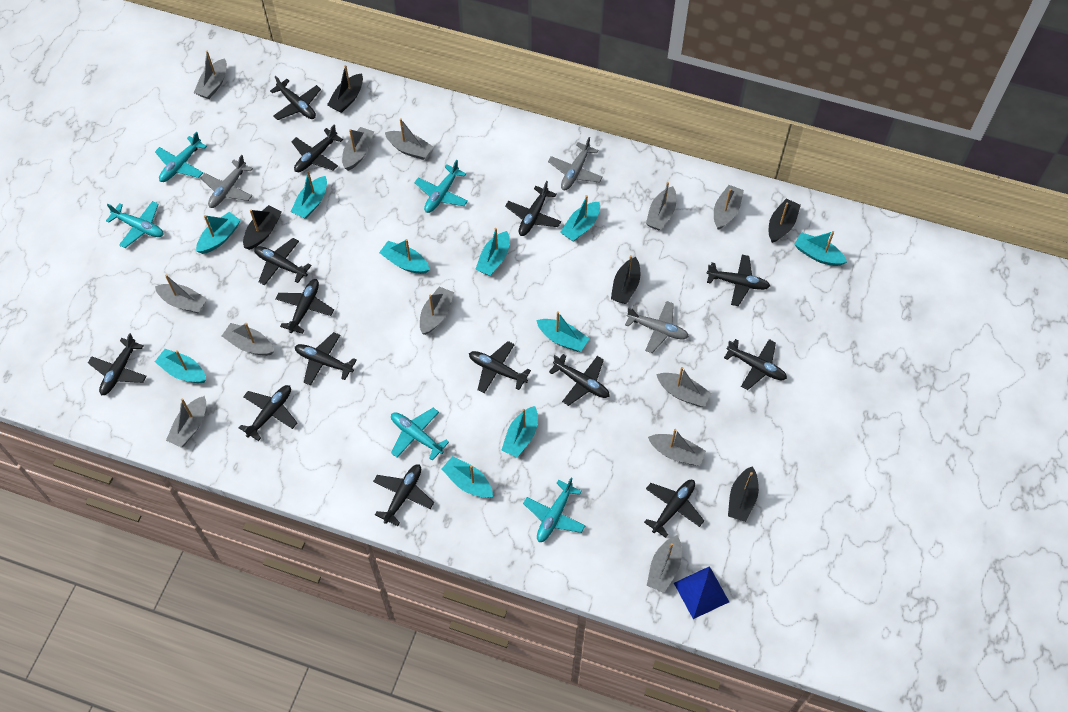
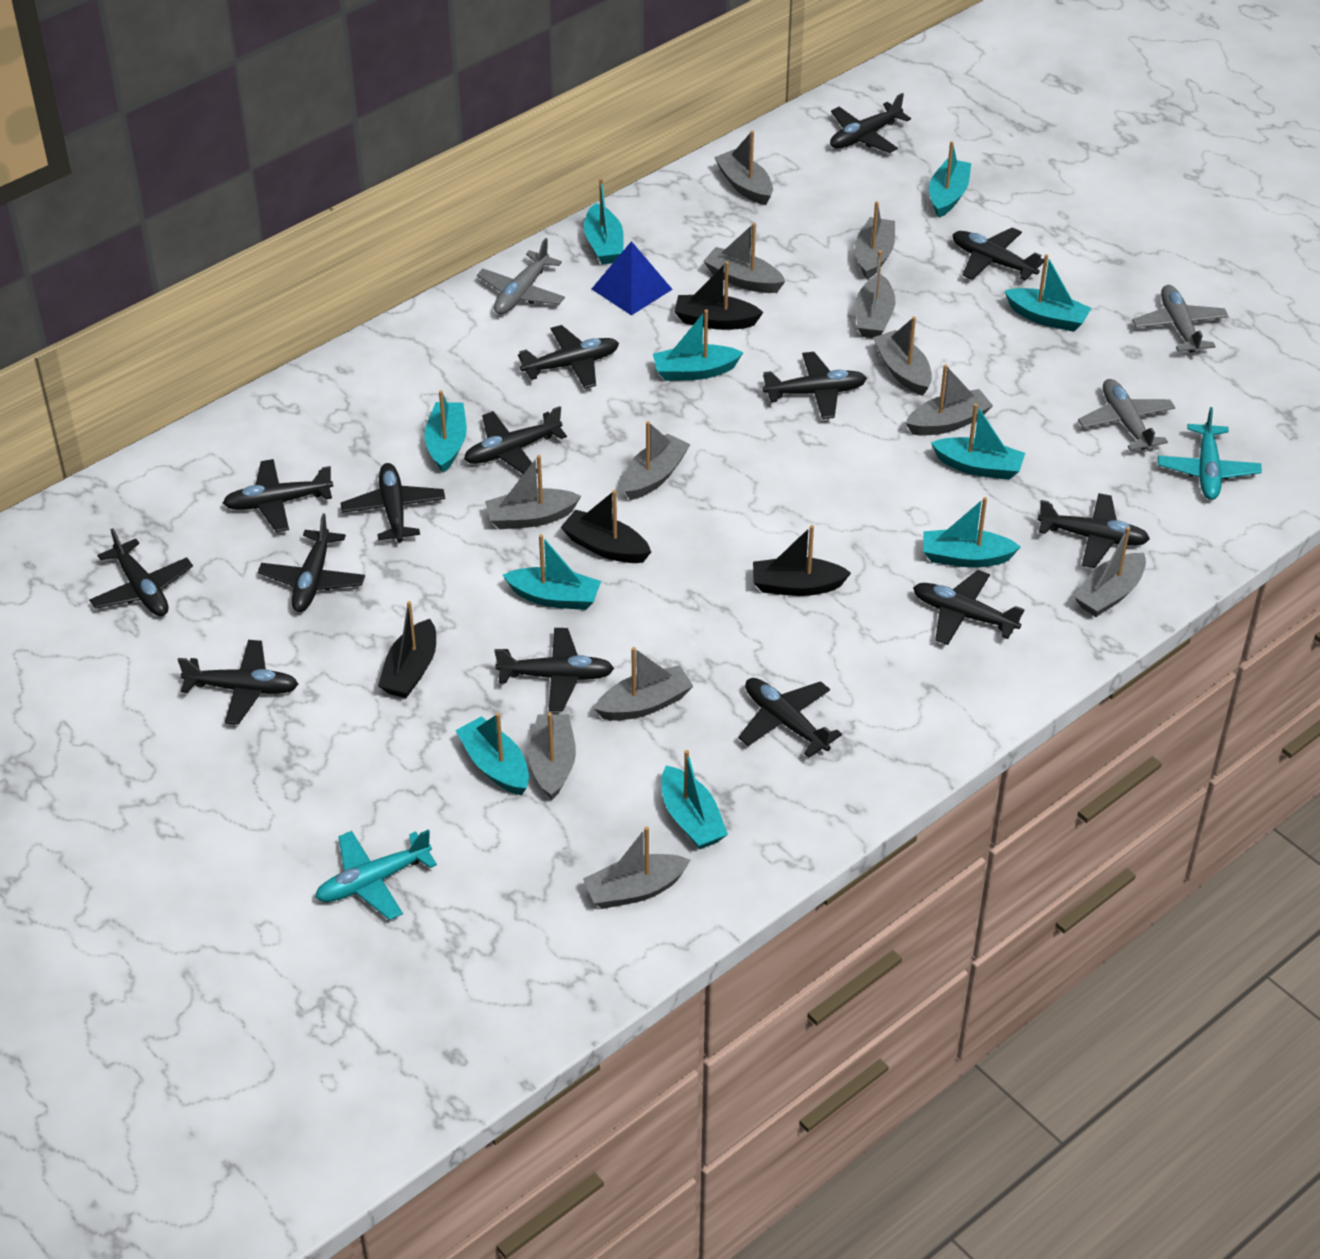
black boat: [243,205,282,250] [327,65,363,113] [611,255,640,304] [728,466,759,522] [769,199,801,243] = 5 -> [378,601,436,698] [561,490,651,563] [674,261,763,330] [753,525,851,596] = 4
turquoise plane: [106,201,164,248] [155,132,207,182] [391,408,449,461] [414,160,468,213] [523,478,585,542] = 5 -> [315,830,437,920] [1158,407,1262,500] = 2

